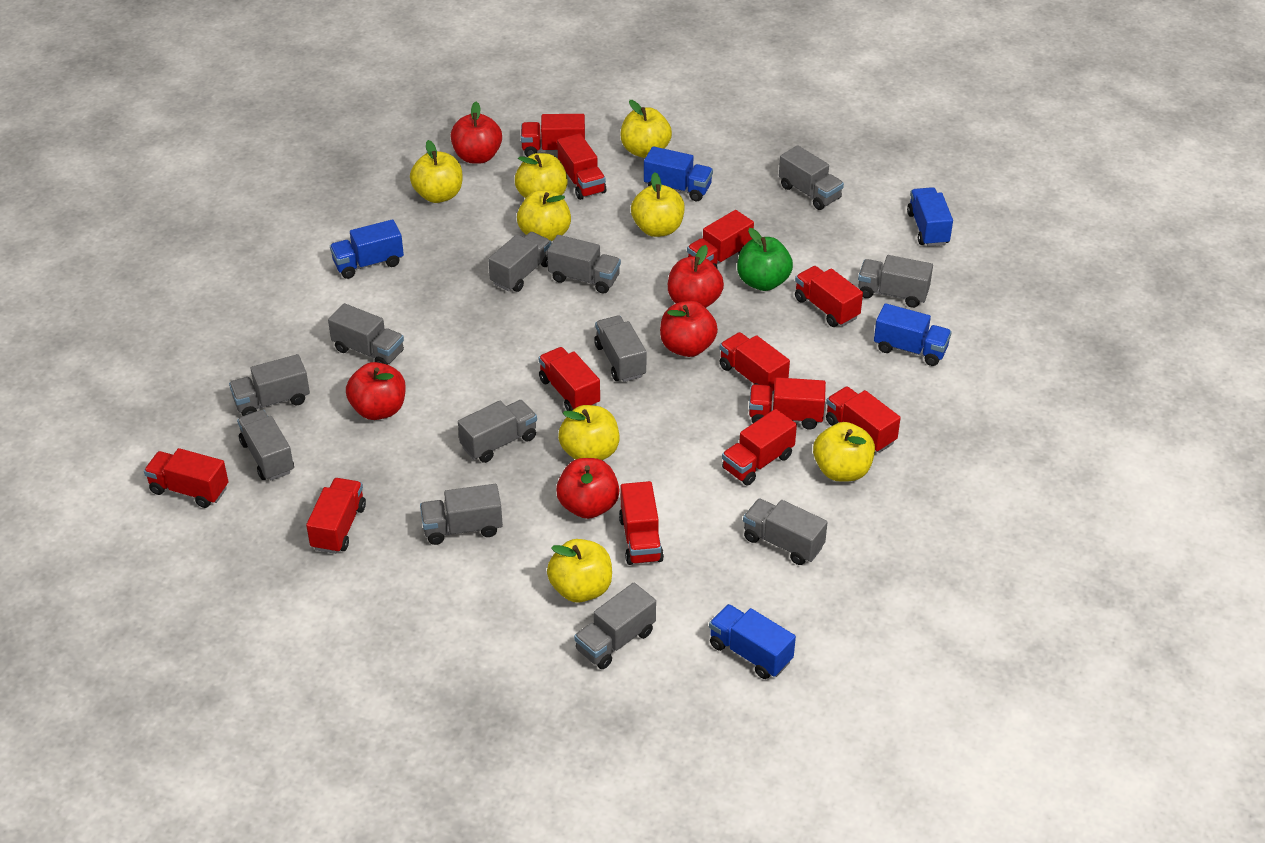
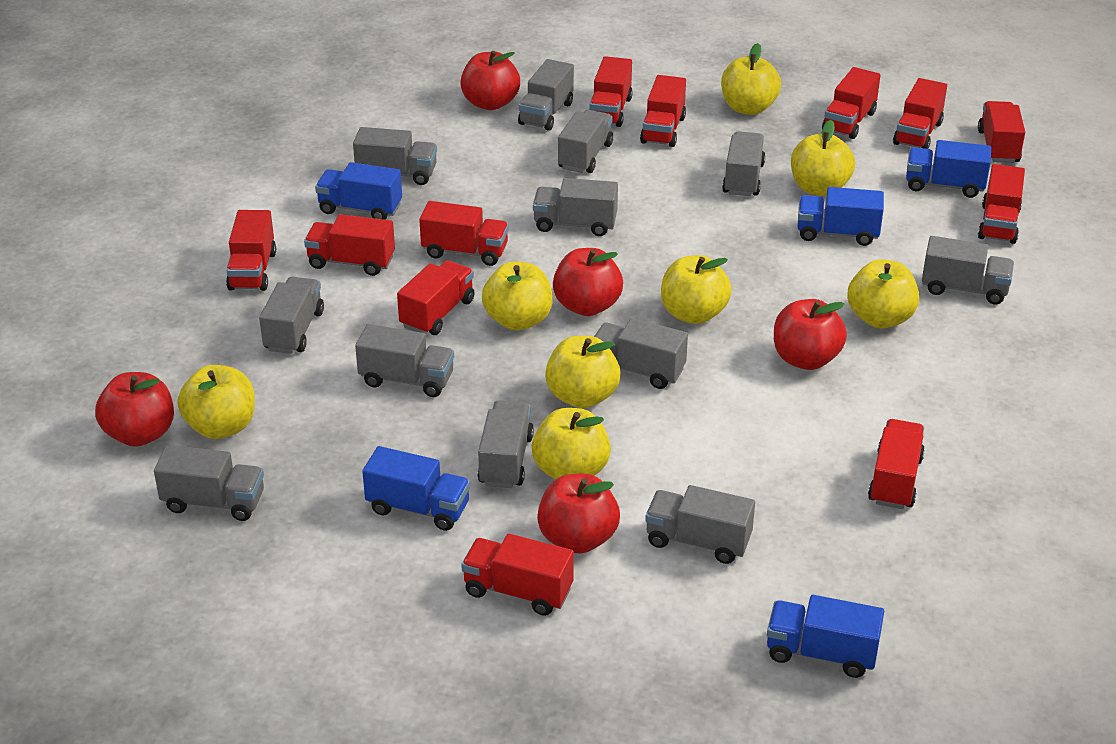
green apple: [737,228,793,291] = 1 -> none = 0

